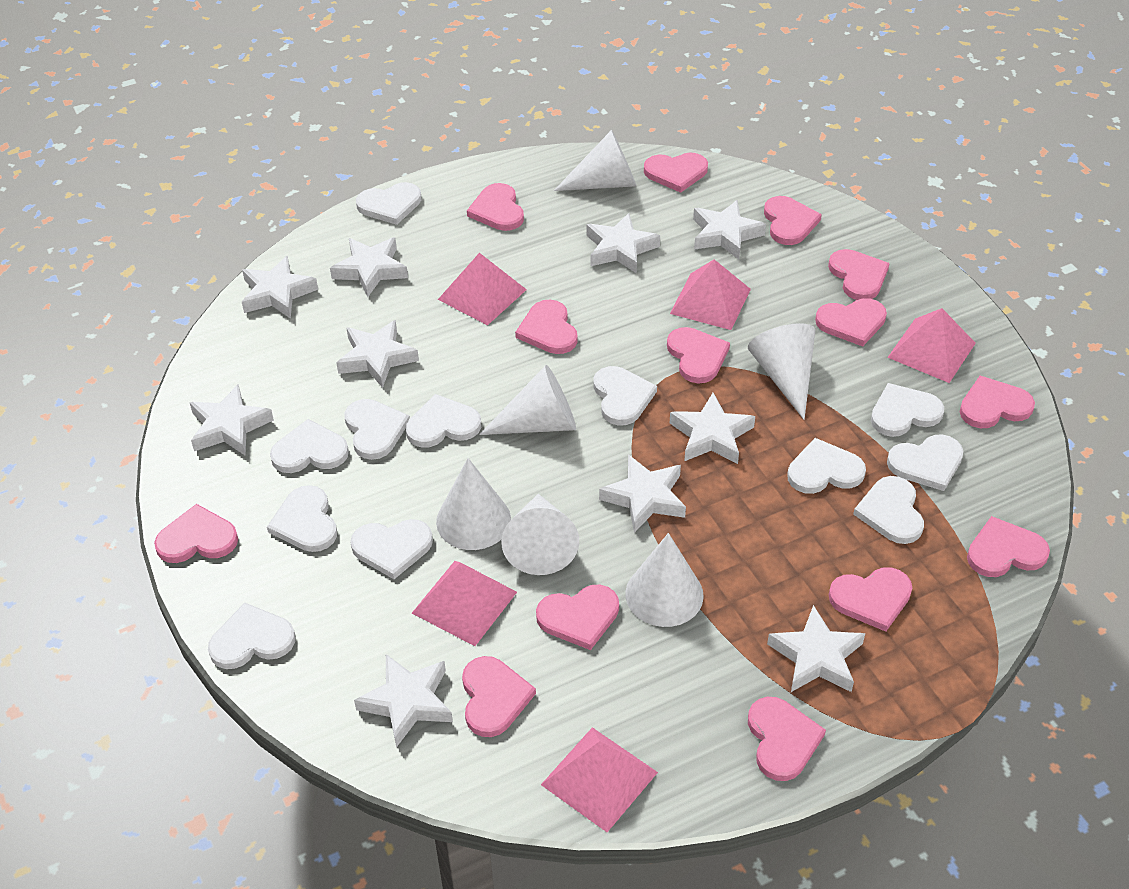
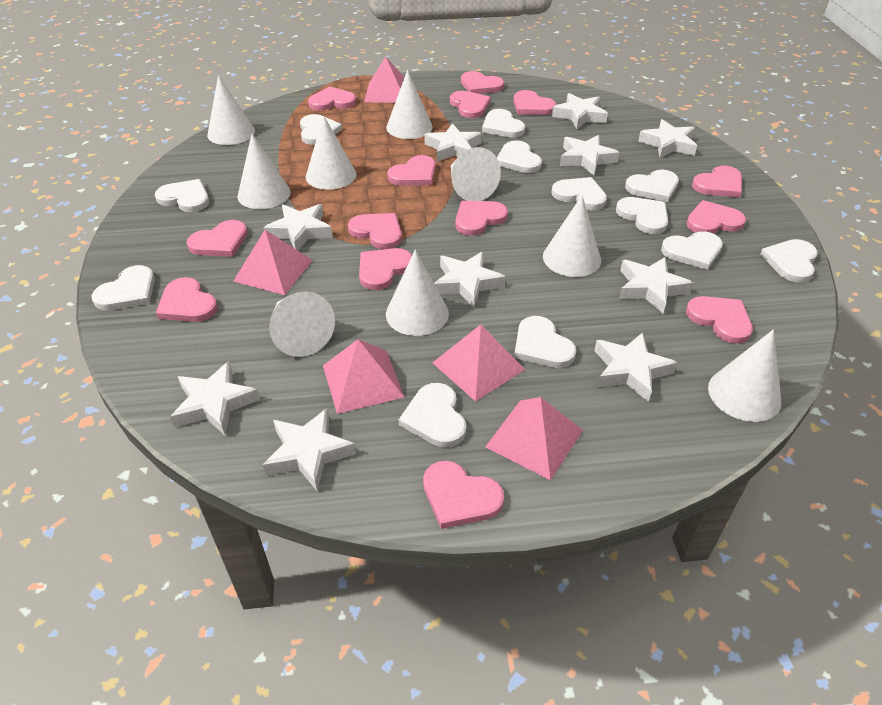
white cone: [436,458,511,550] [479,365,576,435] [501,494,579,575] [554,130,636,191] [625,533,704,627] [748,323,815,420] = 6 -> [207,75,255,145] [238,134,291,209] [269,291,335,357] [306,116,357,190] [386,70,433,139] [386,250,449,336] [451,147,501,201] [543,196,601,277] [708,330,781,422] = 9

